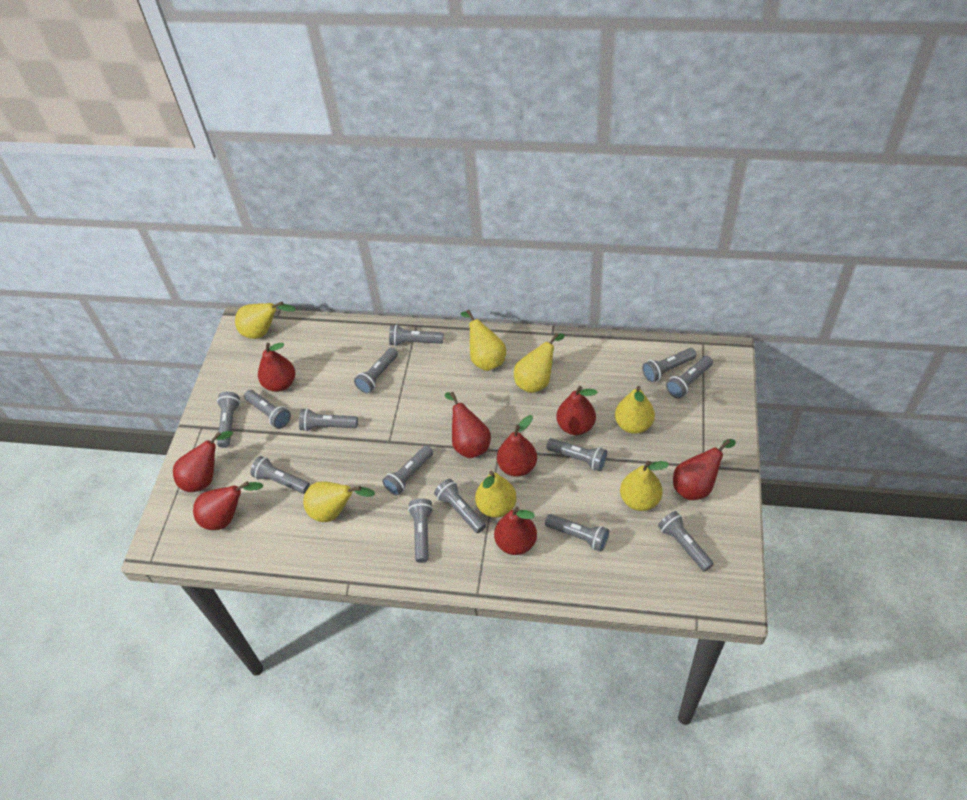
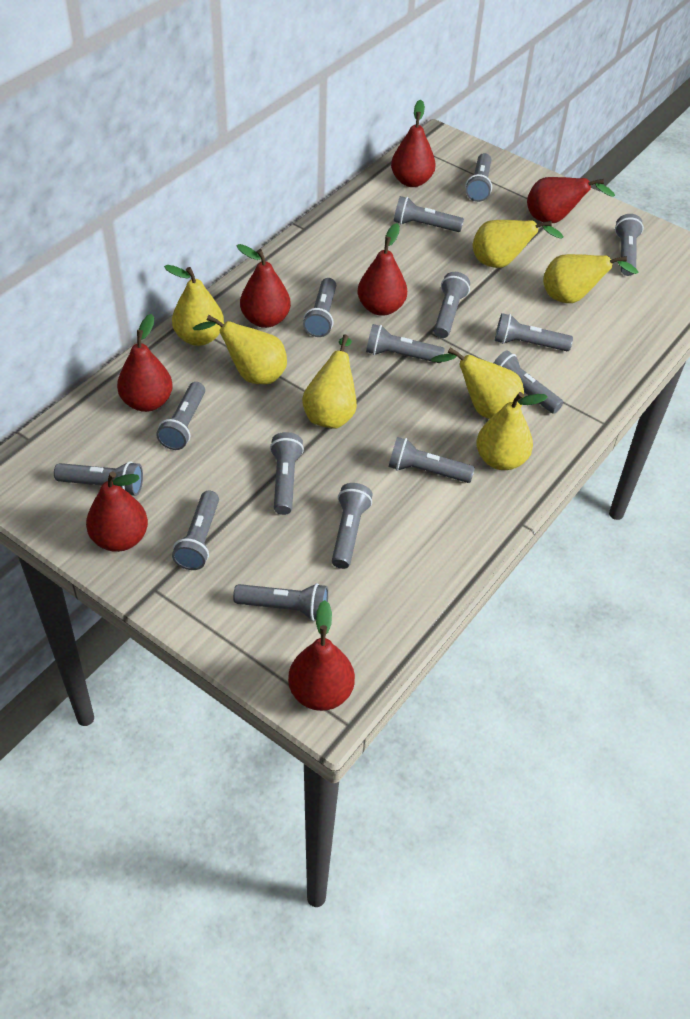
grey flashlight: [217,392,240,448] [244,390,291,429] [250,456,310,494] [299,408,358,431] [354,348,398,394] [382,445,433,496] [389,324,443,346] [408,498,433,563] [434,479,486,533] [545,514,609,552] [547,438,607,471] [642,348,696,382] [658,511,714,572] [666,356,713,399] = 14 -> [54,461,143,496] [156,382,205,450] [172,491,219,570] [233,583,328,621] [270,432,304,515] [303,278,336,337] [332,483,373,569] [366,324,445,363] [389,437,475,483] [394,196,464,232] [434,272,470,338] [465,153,492,202] [494,350,563,414] [495,313,573,351] [615,214,644,276] = 15
red pear: [173,431,233,492] [193,482,263,530] [258,343,295,392] [445,392,491,458] [494,507,537,555] [497,415,537,477] [556,386,597,435] [673,439,736,500] = 8 -> [86,472,148,552] [117,314,173,412] [236,244,291,328] [288,600,355,711] [358,223,407,316] [391,100,436,187] [527,177,615,223] = 7

